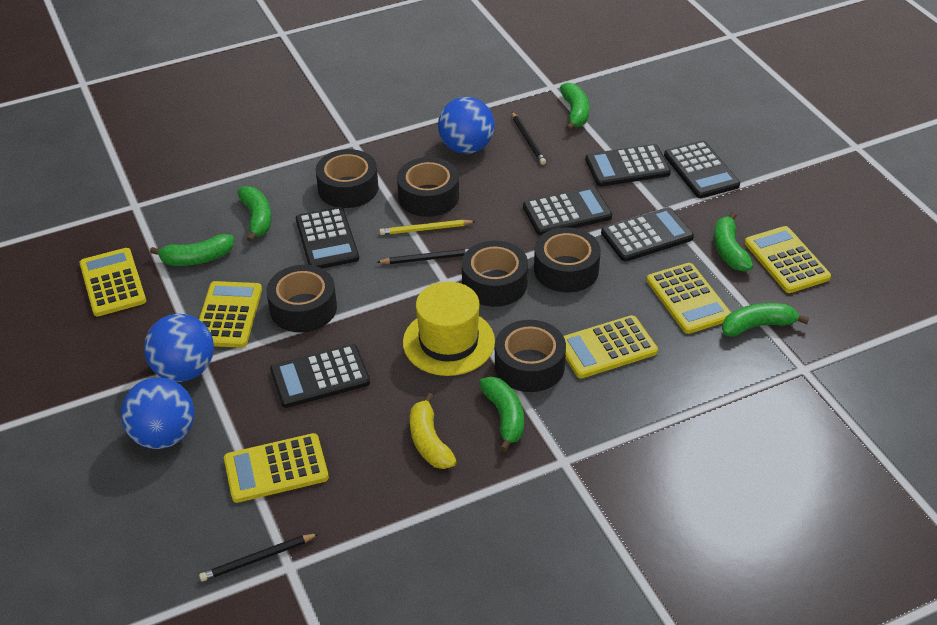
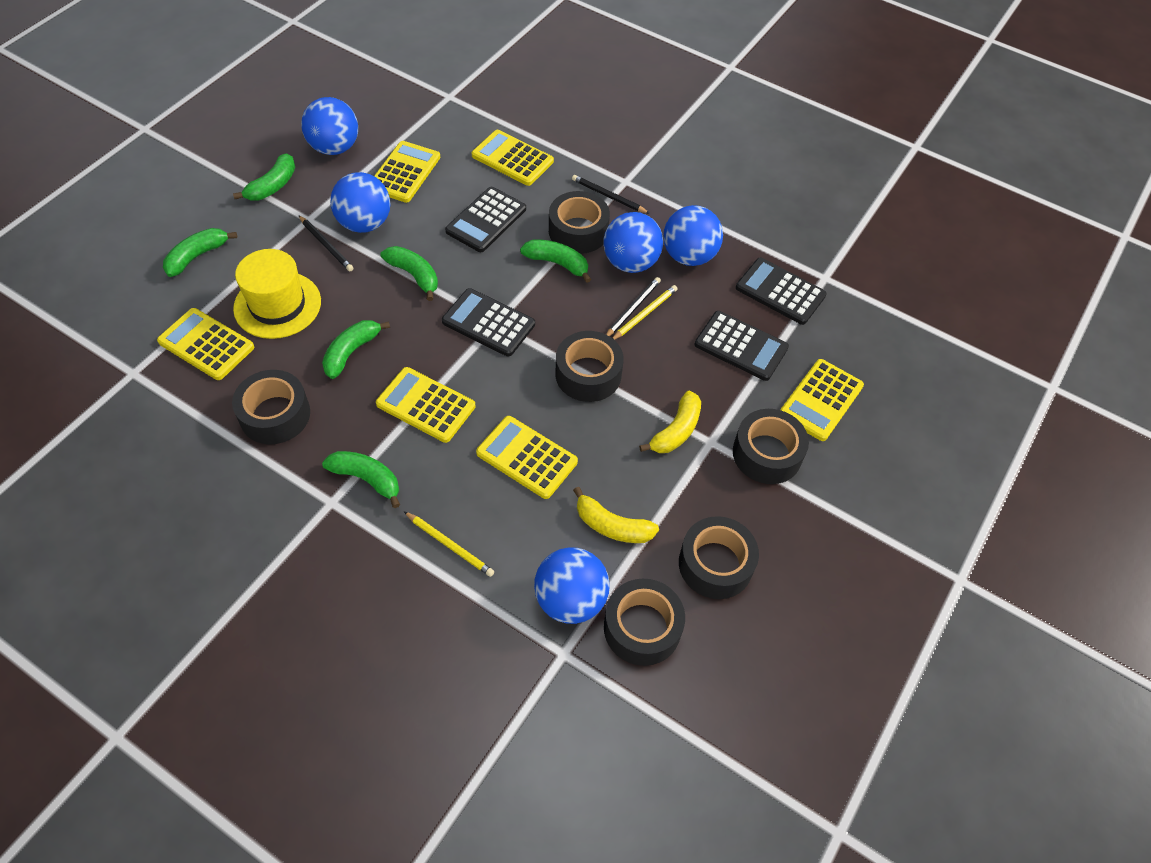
black calculator: [270,344,370,408] [296,207,359,269] [523,186,612,235] [586,144,671,186] [601,207,694,262] [664,140,740,198] = 6 -> [442,288,535,356] [445,187,526,252] [695,311,789,381] [736,258,827,325] = 4
blue ball: [121,377,195,449] [144,314,214,382] [438,97,495,154] = 3 -> [301,97,358,155] [330,172,391,233] [534,547,610,624] [603,212,663,273] [663,205,723,266] = 5
yellow banana: [410,393,457,469] = 1 -> [573,487,659,543] [639,390,701,453] = 2
yellow pencil: [379,220,476,235] = 1 -> [404,511,494,577] [612,285,678,340] = 2

